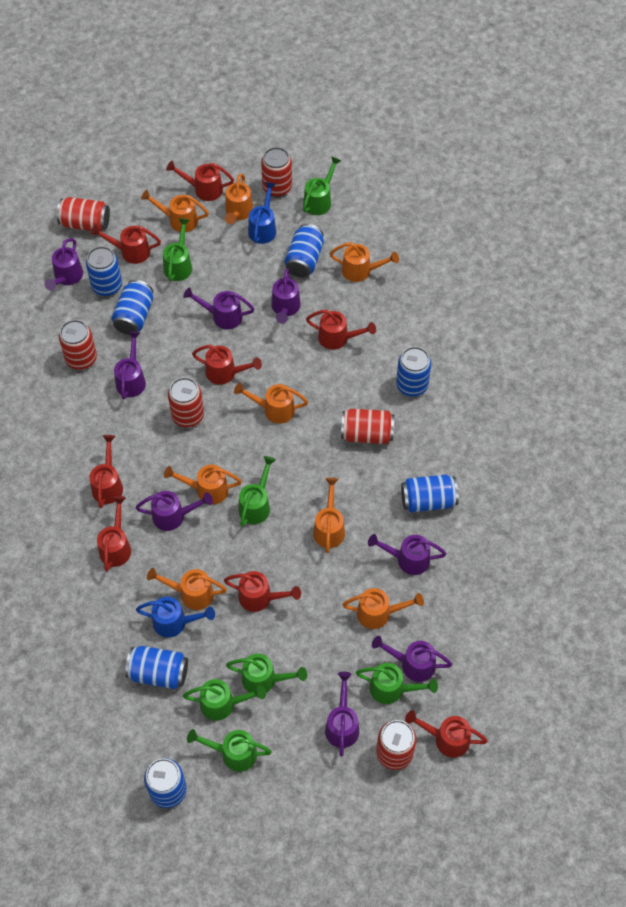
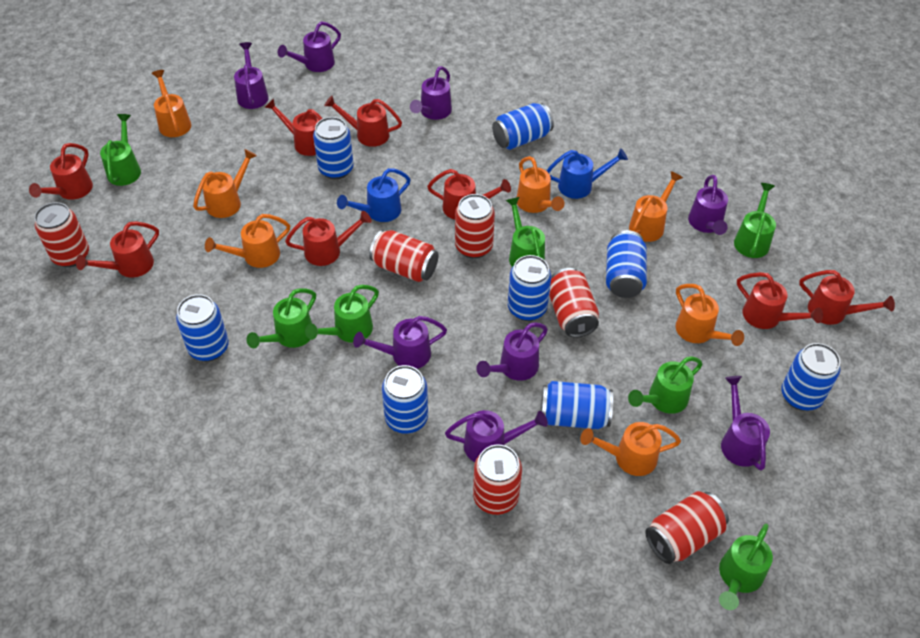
blue can: [86,246,122,296] [112,280,153,335] [125,646,188,689] [144,758,187,808] [284,224,324,277] [396,347,431,397] [401,474,459,512] = 7 -> [176,294,229,361] [313,117,354,179] [382,365,428,434] [492,103,554,150] [508,255,551,321] [541,381,613,429] [606,230,647,298] [781,343,841,411] = 8
orange watering can: [141,190,209,232] [147,568,227,610] [164,465,242,505] [225,174,253,224] [234,383,308,424] [313,478,345,553] [330,242,399,282] [342,588,424,629] = 8 -> [151,70,191,137] [193,149,257,218] [205,214,290,268] [517,156,565,213] [580,422,681,476] [629,171,683,242] [676,284,744,346] = 7

